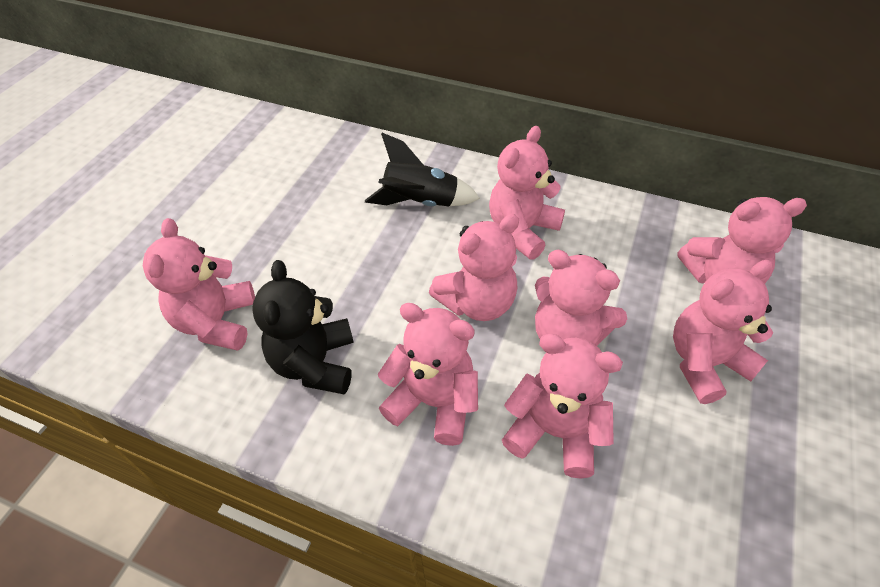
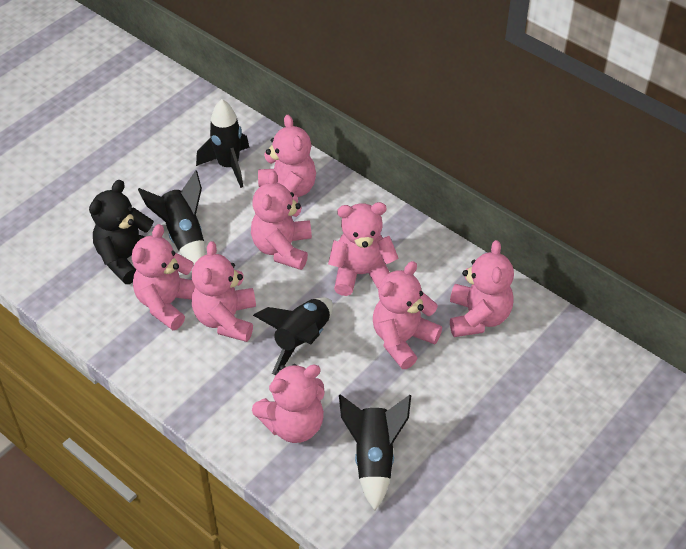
black rocket: [365,133,480,206] = 1 -> [138,170,205,266] [196,99,249,188] [253,297,333,375] [339,394,411,510] = 4

